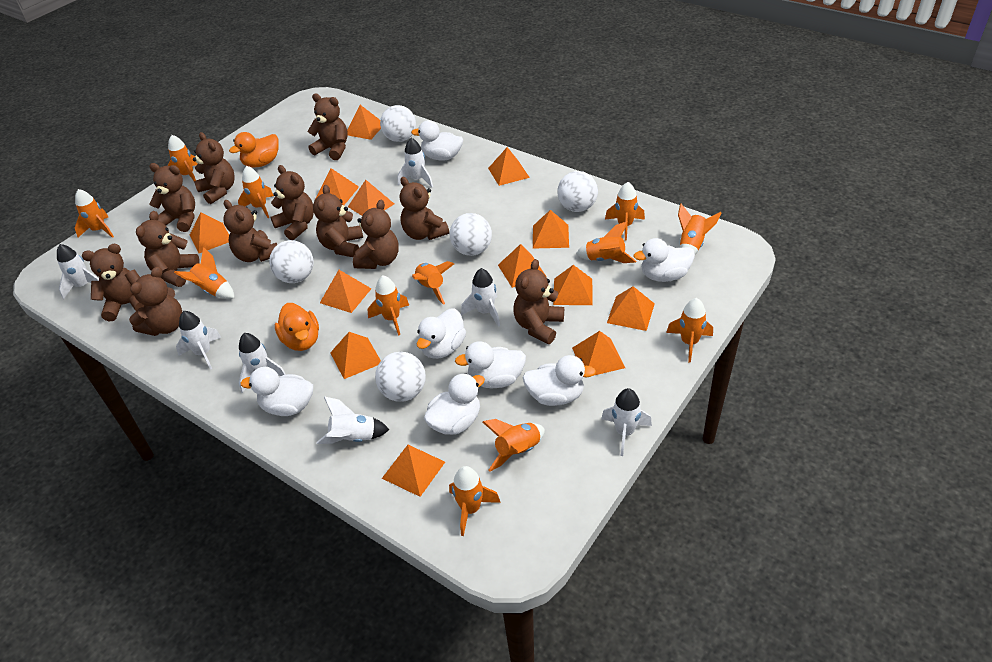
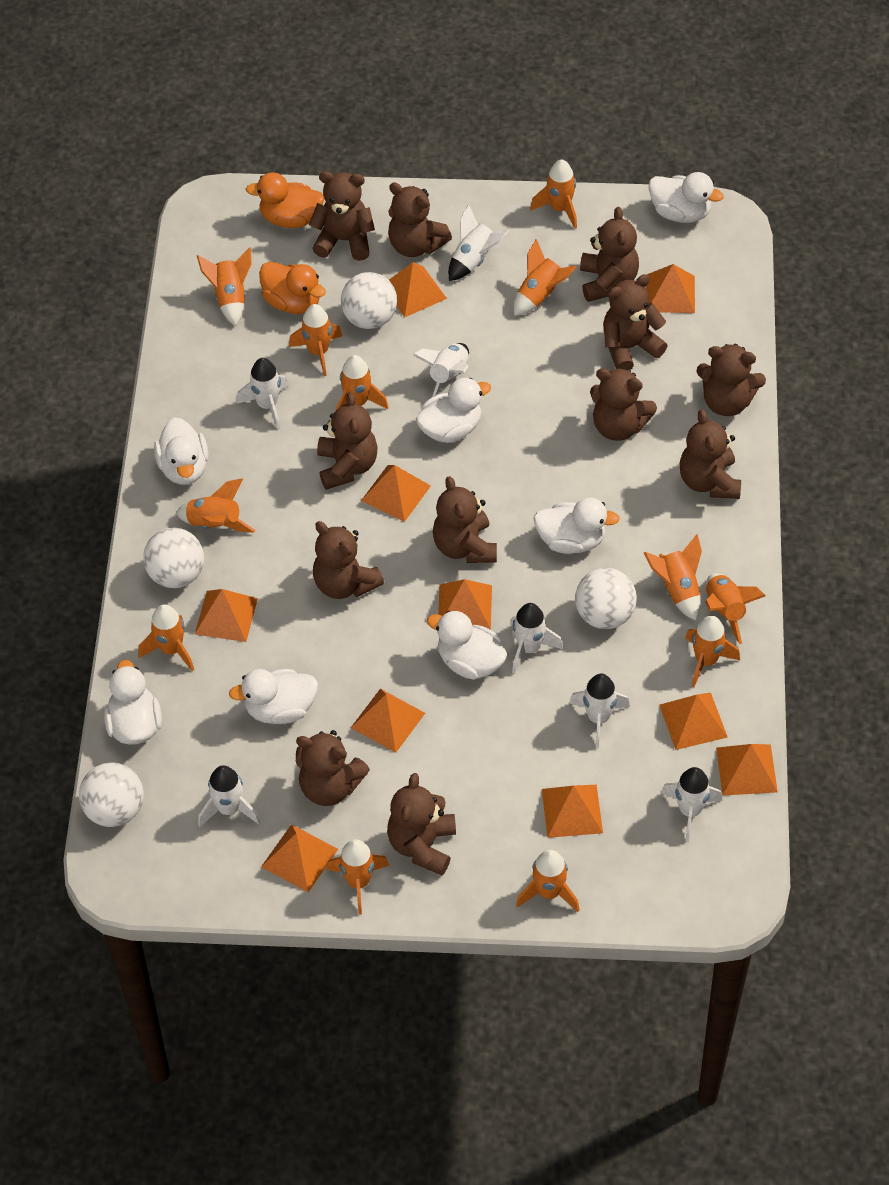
orange pyramid: [190,213,229,253] [315,168,359,205] [320,270,371,313] [330,332,381,379] [347,105,381,140] [348,180,394,216] [382,445,445,497] [488,147,530,186] [498,244,547,288] [533,210,569,249] [553,265,593,305] [572,331,625,378] [607,286,655,331] = 13 -> [195,589,258,642] [261,824,338,892] [351,689,425,753] [361,465,431,522] [389,262,447,317] [438,579,492,629] [542,785,603,838] [646,264,695,313] [659,692,728,750] [716,744,778,795] = 10
white ball: [269,240,314,283] [375,352,426,402] [380,105,416,142] [450,213,492,256] [557,171,598,212] = 5 -> [79,763,144,827] [143,528,204,588] [341,272,397,329] [575,568,637,629] = 4

